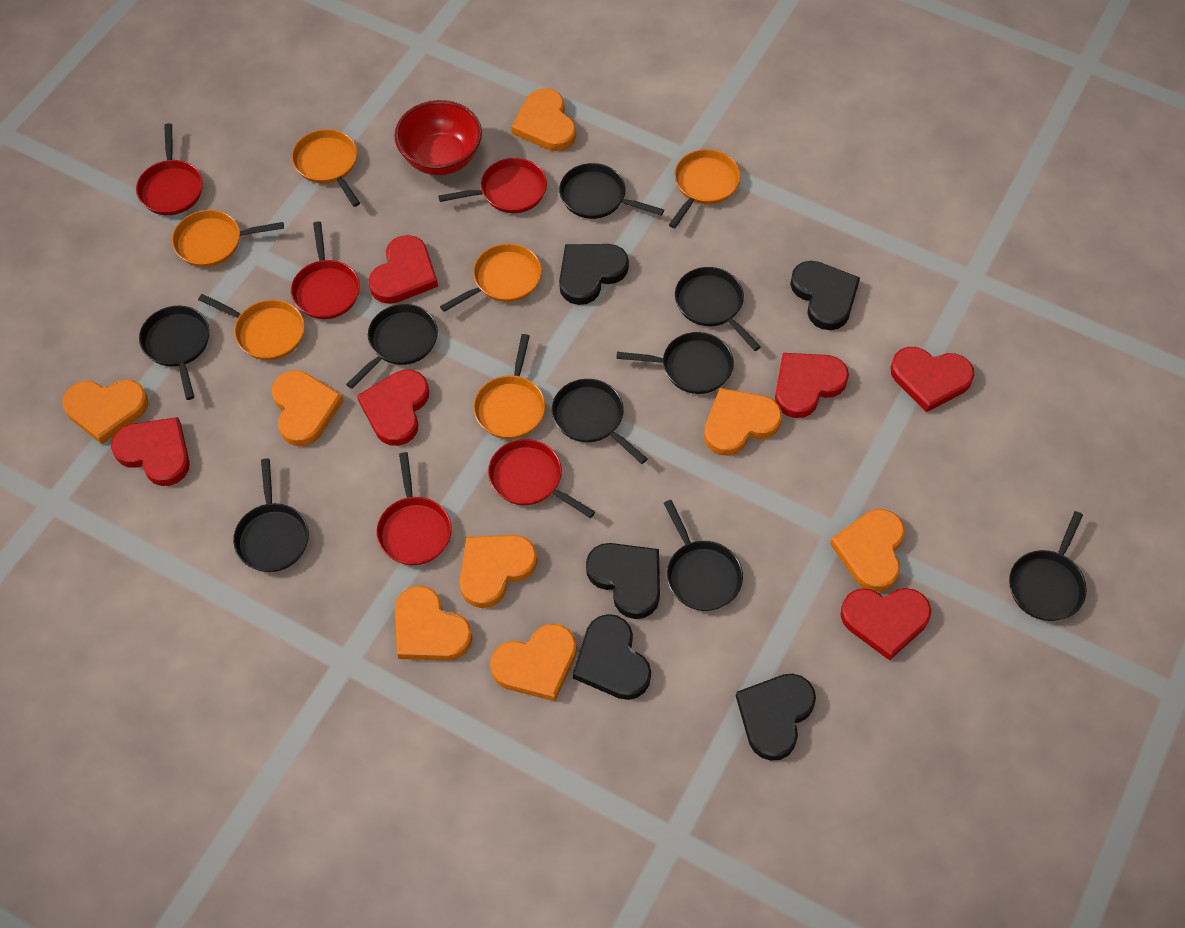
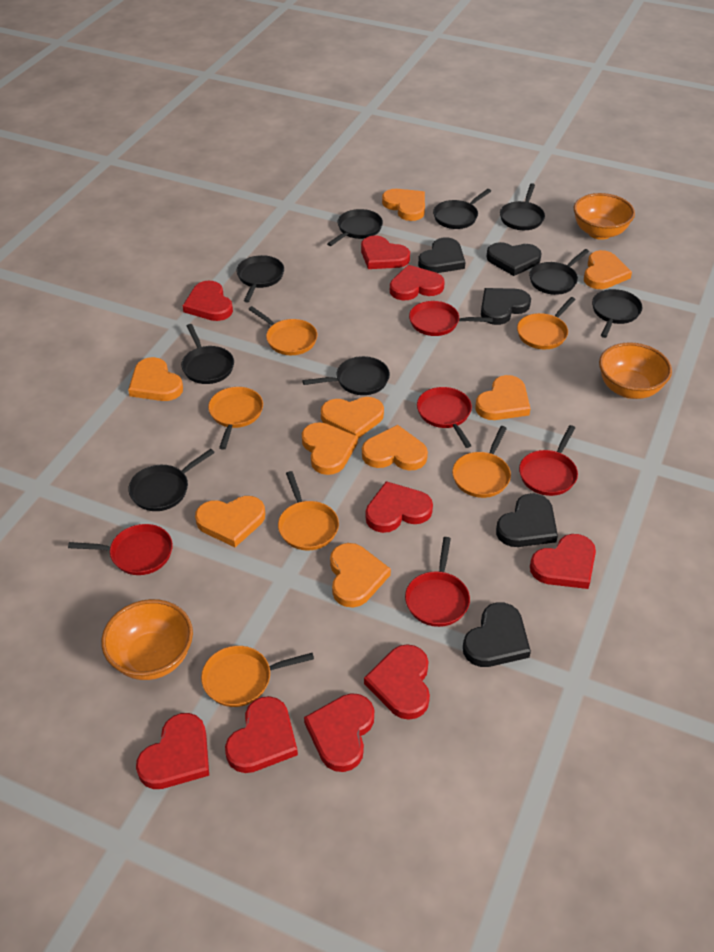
orange bowl: none = 0 -> [101,599,193,680] [574,193,635,240] [599,342,672,399] = 3
orange heart: [62,379,149,444] [272,370,343,446] [395,586,472,661] [460,535,537,608] [490,624,577,701] [512,88,576,151] [704,388,782,456] [830,509,905,592] = 8 -> [128,357,183,401] [195,496,265,547] [302,422,358,475] [321,397,384,438] [330,543,391,608] [362,425,428,471] [382,189,425,221] [475,375,531,420] [584,250,632,289] = 9
red bowl: [395,100,482,175] = 1 -> none = 0
red heart: [111,417,190,486] [357,370,429,446] [369,235,438,304] [775,353,849,418] [841,588,931,660] [890,347,974,412] = 6 -> [136,713,209,789] [183,281,233,321] [225,696,298,773] [304,693,374,772] [361,236,410,269] [364,644,430,720] [365,481,433,533] [390,265,445,300] [530,534,596,589] = 9

